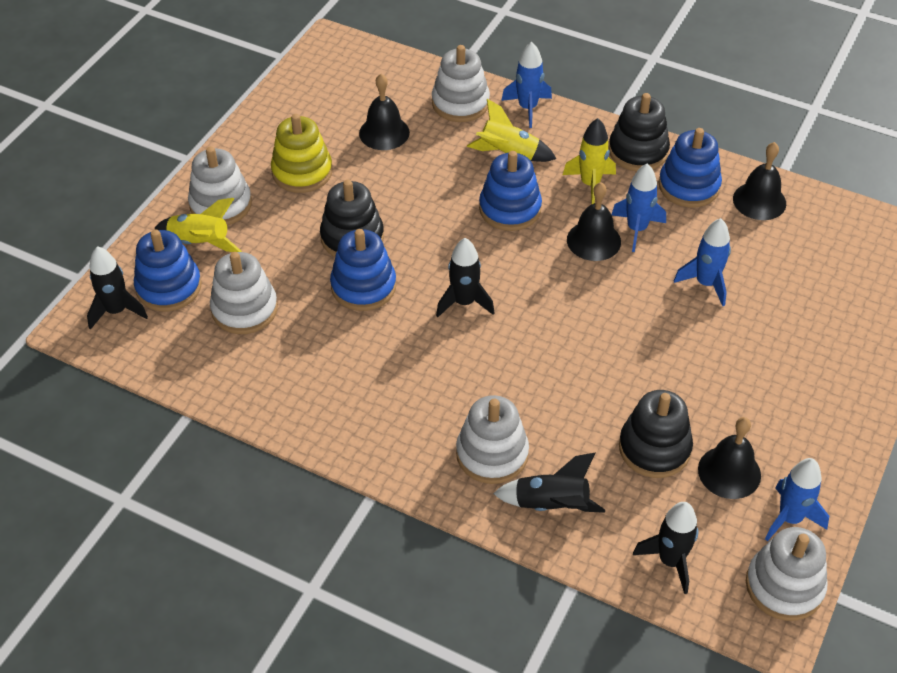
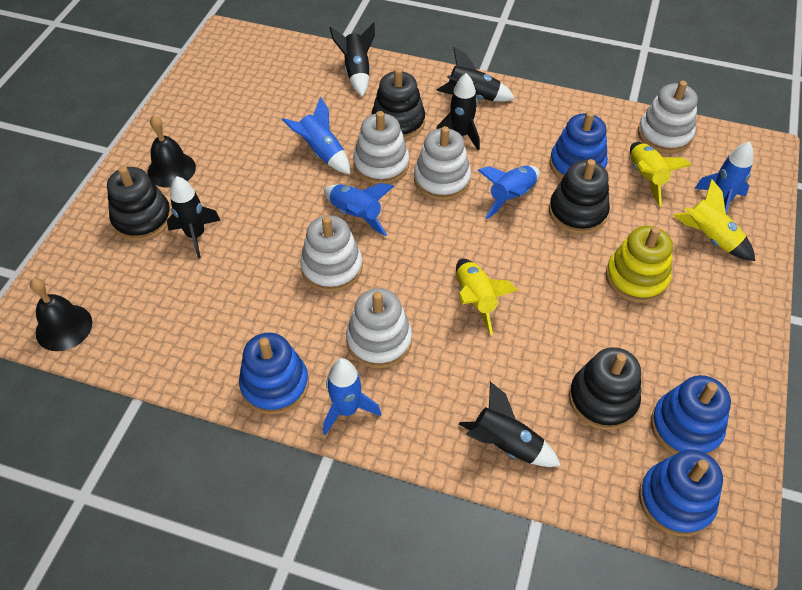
black bell: [359,74,410,150] [567,182,621,261] [698,417,761,499] [733,142,786,220] = 4 -> [30,278,92,351] [147,116,196,188] = 2
black rocket: [87,246,148,330] [436,238,494,317] [493,453,605,513] [633,502,698,594] = 4 -> [167,176,221,258] [330,22,375,97] [436,47,515,102] [436,73,480,150] [459,382,561,467] = 5
black stacking toy: [320,180,384,257] [609,93,670,171] [619,390,693,478] = 3 -> [107,166,172,241] [371,68,425,140] [549,159,610,234] [569,347,641,430] = 4
blue rocket: [501,42,552,128] [611,164,666,252] [674,218,731,306] [765,458,829,541] = 4 -> [282,97,350,174] [323,358,381,435] [324,183,394,236] [478,166,540,219] [695,141,753,213] = 5

